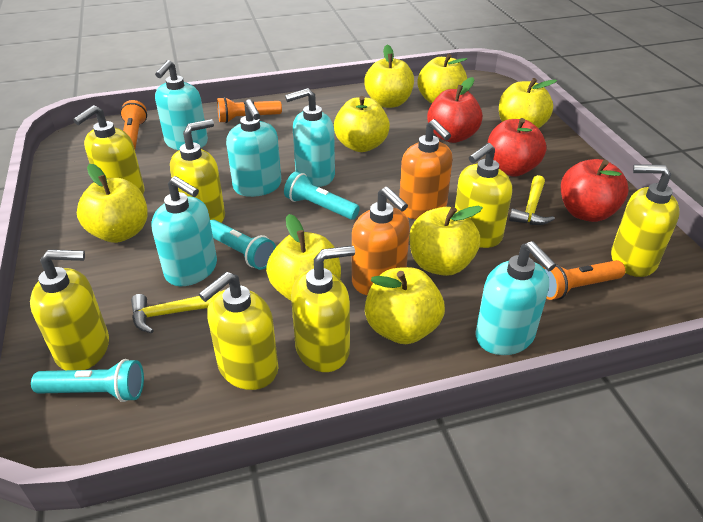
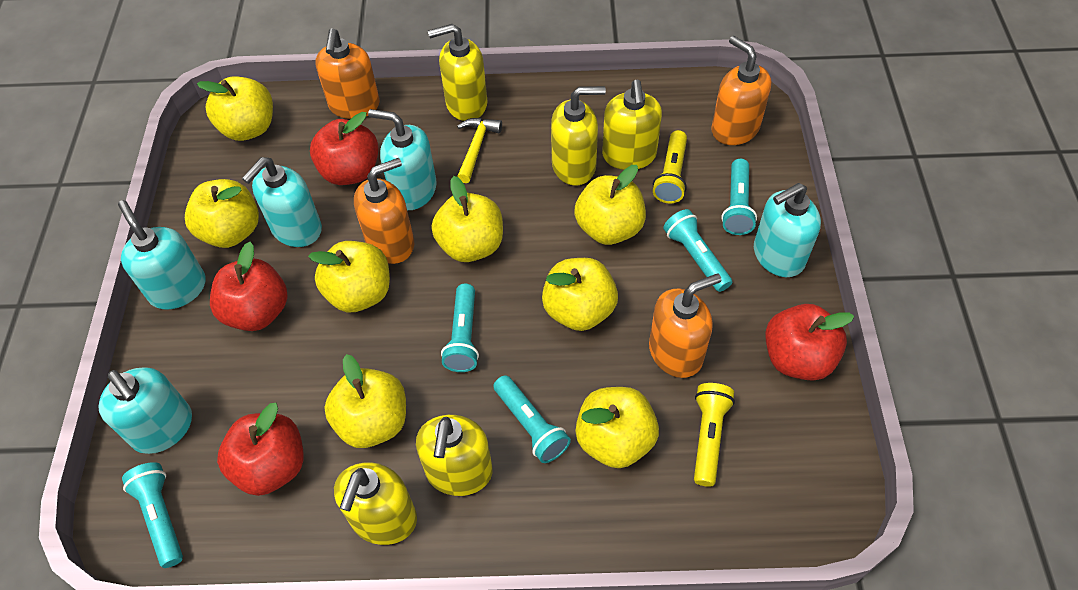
orange flashlight: [120,100,147,149] [217,97,282,123] [543,260,625,300] = 3 -> none = 0
orange soap dispenser: [352,187,410,295] [399,119,452,219] = 2 -> [315,28,380,119] [354,158,414,264] [649,274,722,378] [711,36,771,145] = 4
red apple: [427,77,483,143] [487,118,547,177] [561,159,629,222] = 3 -> [210,242,288,331] [217,403,304,496] [310,112,379,185] [765,304,854,381] = 4
turquoise flashlight: [31,359,144,402] [210,220,276,270] [284,171,360,220] = 3 -> [122,462,183,568] [441,284,479,372] [493,375,571,463] [663,209,732,292] [721,159,757,235] = 5
yellow flashlight: none = 0 -> [653,130,687,203] [694,383,735,487] = 2
yellow hammer: [131,291,221,333] [509,175,555,225] = 2 -> [457,118,502,183] = 1
yellow soap dispenser: [30,249,109,370] [73,105,145,194] [170,119,225,223] [199,272,278,390] [291,245,355,372] [455,143,512,248] [611,164,680,277] = 7 -> [334,462,417,545] [416,415,493,496] [428,24,488,121] [551,86,606,185] [602,80,662,170] = 5

